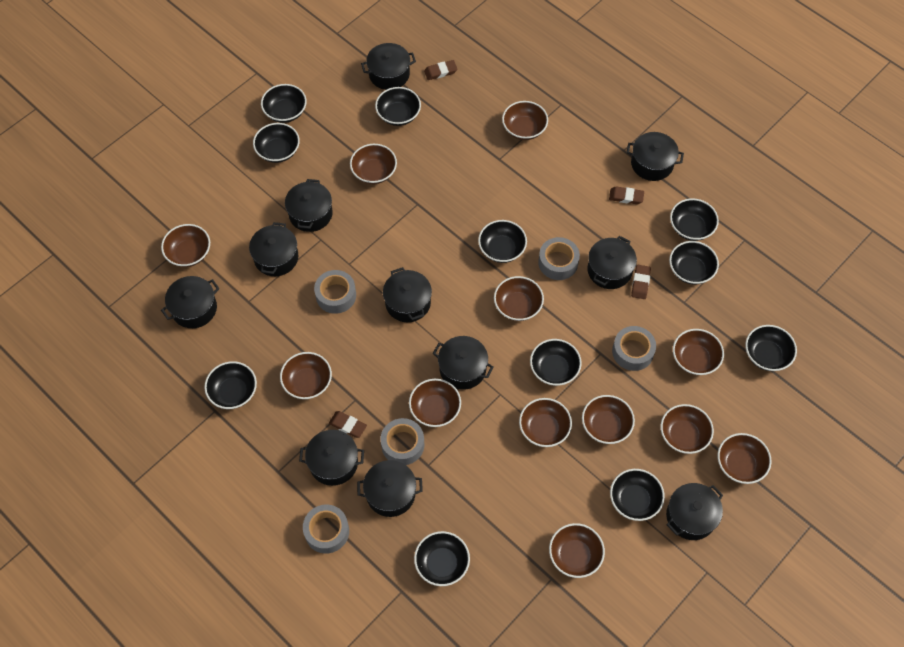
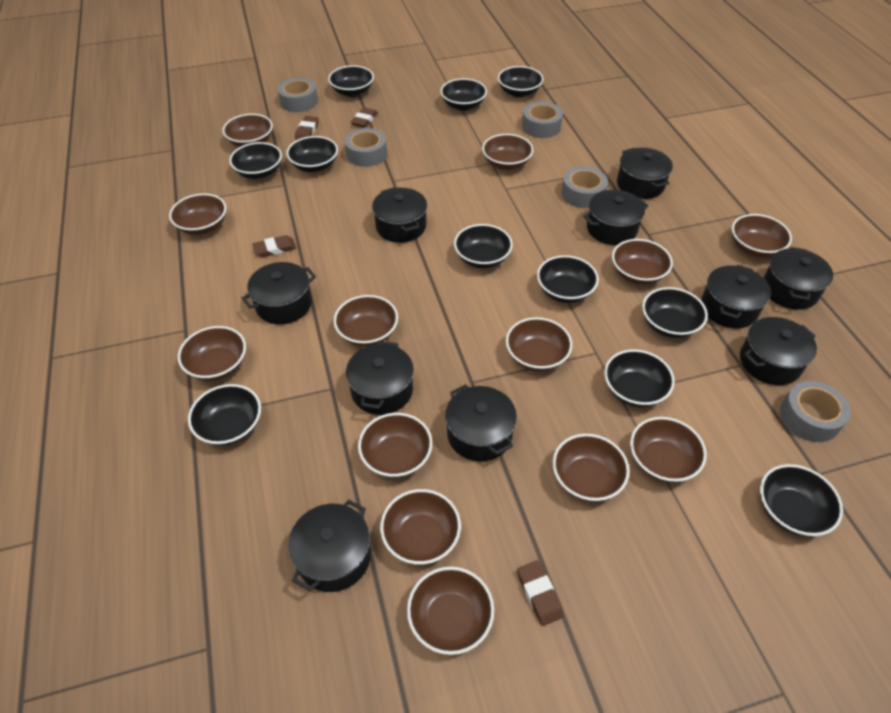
black pot: [161,276,220,328] [249,222,299,276] [285,179,333,232] [299,430,364,486] [357,460,423,517] [361,43,416,90] [383,267,432,322] [432,336,494,390] [587,236,637,289] [626,132,684,181] [666,483,723,540] = 11 -> [242,262,316,325] [288,499,371,592] [346,341,414,415] [372,188,427,243] [445,384,517,462] [583,190,649,245] [617,148,673,199] [701,264,771,328] [740,317,817,385] [763,247,833,310] = 10
brown bowl: [161,224,210,267] [280,352,332,399] [350,144,397,184] [409,379,461,427] [494,276,544,321] [502,101,548,140] [519,398,572,447] [549,523,605,578] [582,395,635,444] [661,404,714,454] [673,329,724,375] [718,433,772,484] = 12 -> [169,193,227,235] [178,326,246,381] [223,114,273,147] [334,295,398,347] [358,413,432,478] [380,489,461,565] [407,567,494,655] [482,134,533,170] [506,317,572,371] [553,434,630,502] [612,239,673,285] [630,417,707,483] [732,214,792,257] = 13

